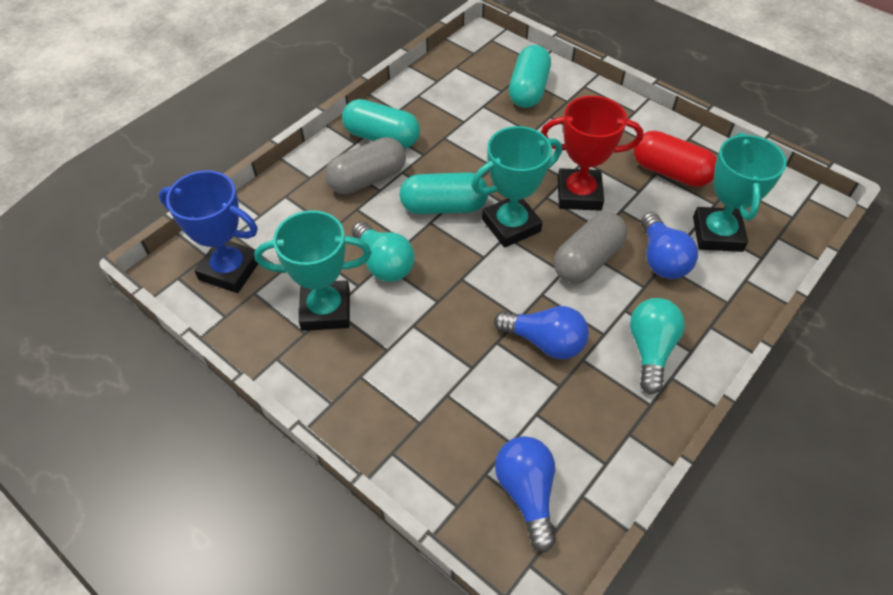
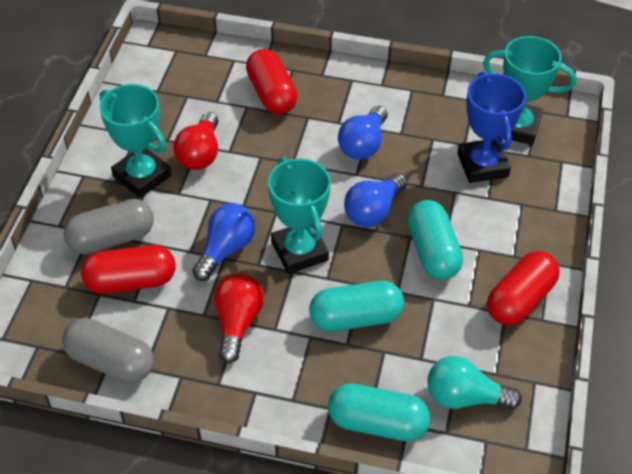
red capsule: [634,131,717,187] = 1 -> [81,245,176,294] [246,49,298,114] [487,251,560,325] = 3
red light bulb: none = 0 -> [173,112,218,170] [214,273,264,363] = 2
red trophy: [541,96,643,211] = 1 -> none = 0
turquoise light bulb: [352,222,415,282] [630,298,685,394] = 2 -> [427,356,522,410] = 1

